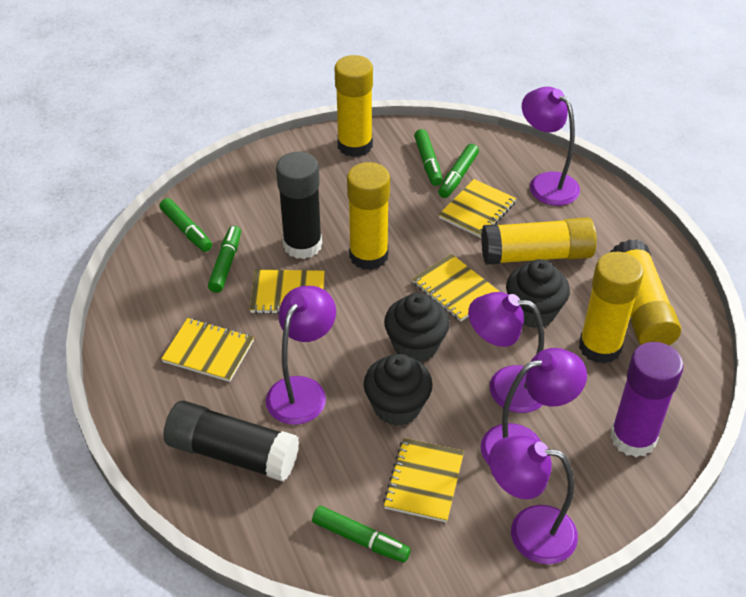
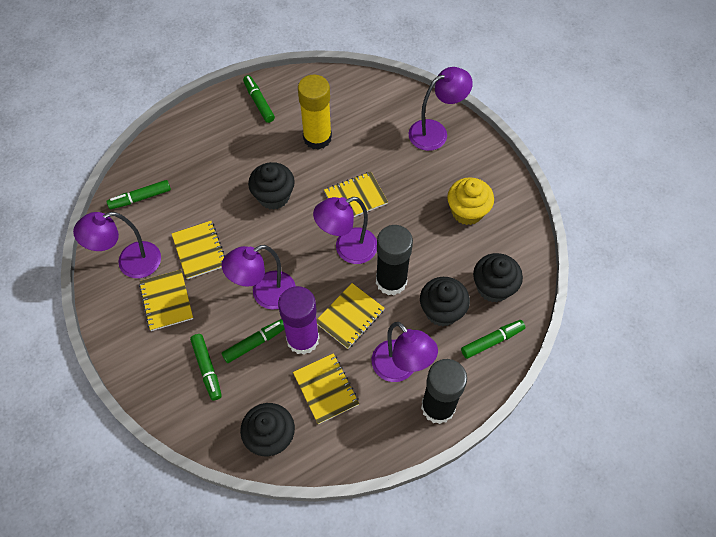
black cupcake: [364,354,433,426] [384,293,450,362] [506,259,570,328] = 3 -> [240,403,295,456] [248,162,295,210] [420,277,470,326] [473,253,523,303] = 4
yellow cupcake: none = 0 -> [447,177,494,225] = 1
yellow glue stick: [335,55,373,157] [347,162,390,270] [481,218,597,265] [579,252,644,364] [610,239,681,345] = 5 -> [298,75,332,150] = 1

